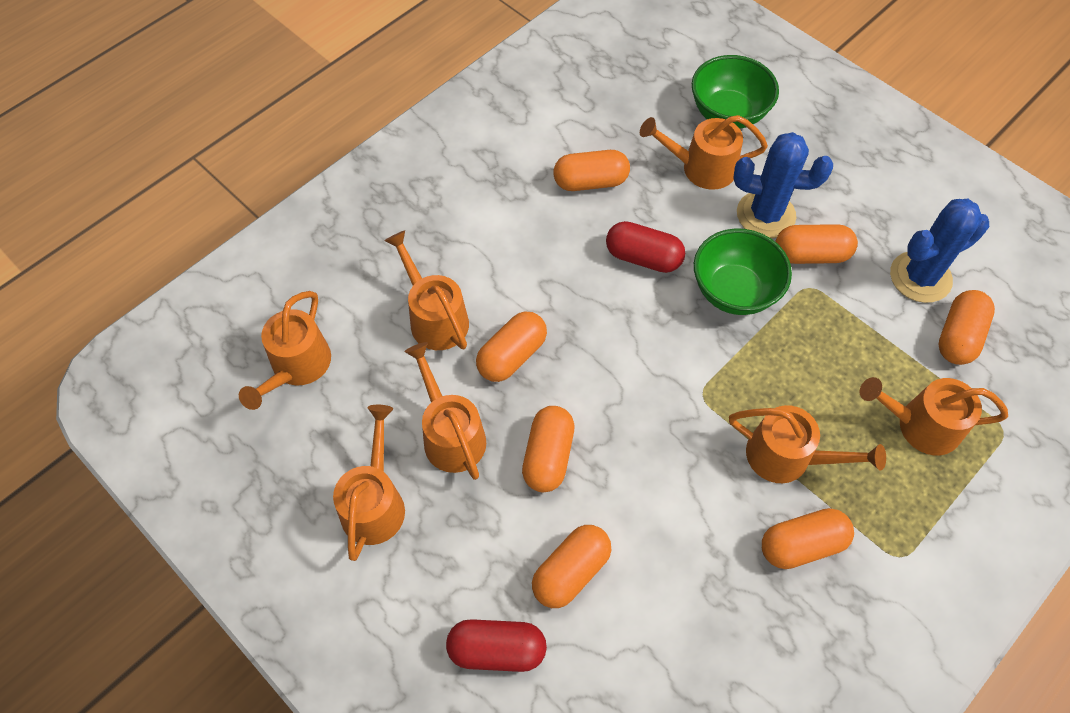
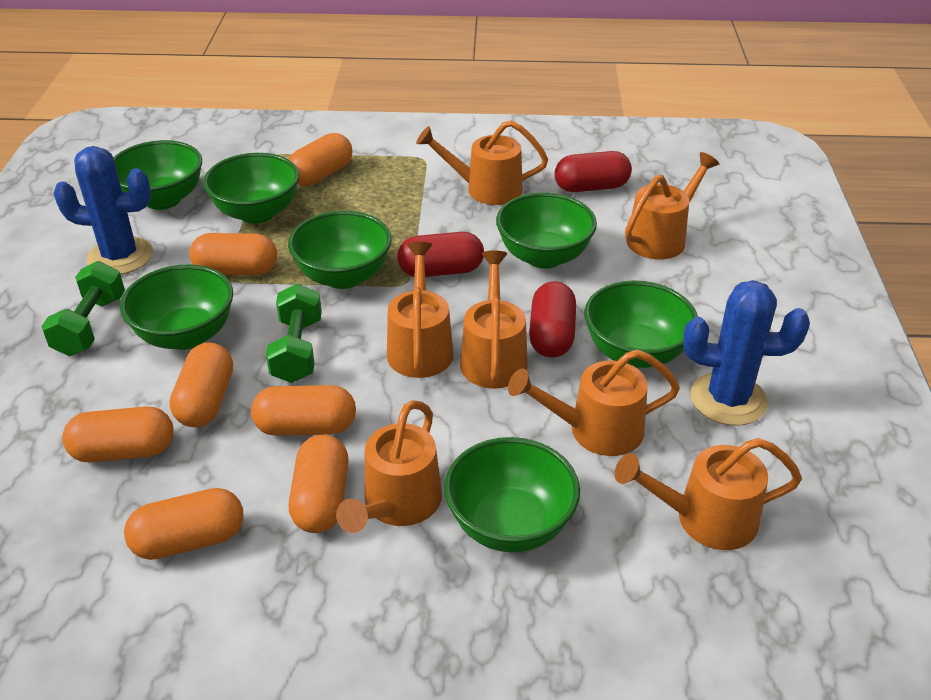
green bowl: [692,55,779,129] [694,228,792,315] = 2 -> [114,140,202,210] [120,264,233,350] [203,153,299,224] [288,211,392,289] [444,437,580,552] [496,193,597,268] [584,281,698,368] = 7
green dumbbell: none = 0 -> [41,261,125,356] [266,284,322,383] = 2
red capsule: [446,619,547,672] [606,221,685,273] = 2 -> [397,232,484,277] [529,281,576,358] [555,151,632,192] = 3

